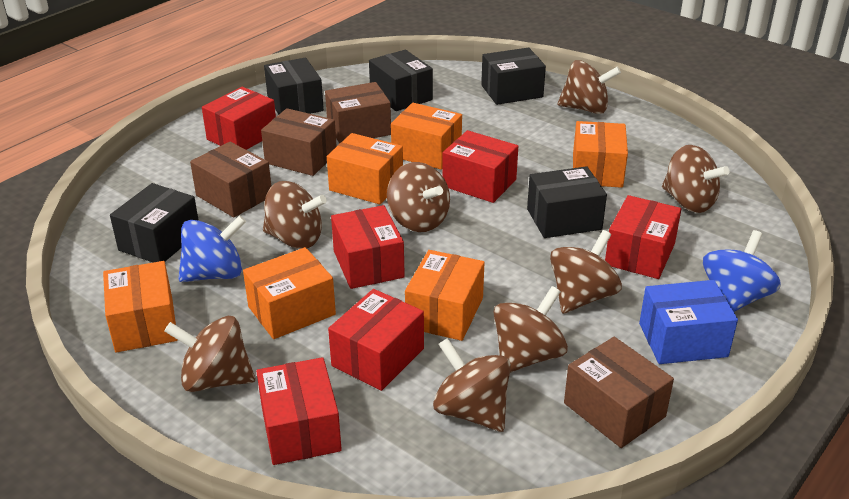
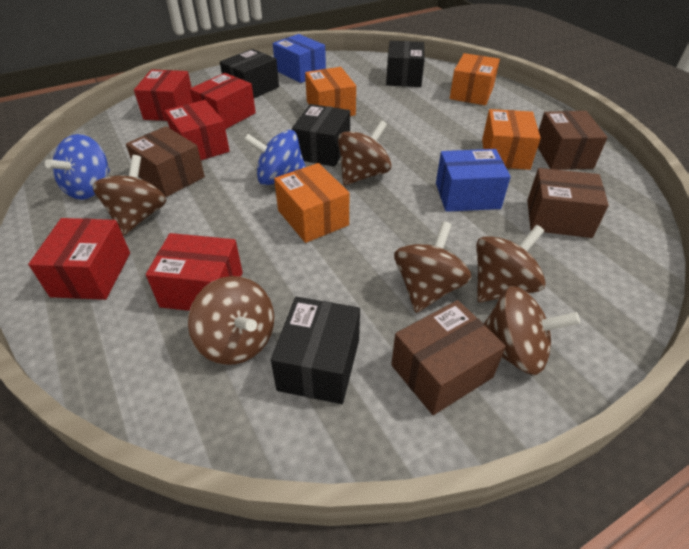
black box: [110,183,199,262] [264,58,324,115] [369,50,433,111] [481,48,546,105] [527,166,607,238] = 5 -> [220,49,279,98] [271,297,360,404] [292,104,350,167] [386,41,425,87] = 4
blue box: [639,280,738,364] = 1 -> [273,34,326,83] [436,149,511,212] = 2
brown spinning top: [164,316,255,392] [263,181,327,249] [387,162,450,232] [433,338,511,432] [494,286,568,373] [550,230,622,314] [558,60,621,114] [662,145,730,213] = 8 -> [92,155,167,236] [188,276,274,365] [338,120,392,185] [394,221,472,313] [476,225,546,303] [484,286,580,375] = 6
orange box: [103,261,178,352] [243,247,336,339] [327,133,403,204] [391,103,462,170] [405,250,485,341] [573,121,628,188] = 6 -> [274,163,349,243] [305,67,356,116] [450,53,500,105] [482,109,541,170] = 4
red box: [202,87,276,150] [256,357,342,465] [328,289,424,391] [331,205,405,289] [442,130,518,203] [605,195,681,279] = 6 -> [28,218,130,300] [134,69,193,121] [146,233,243,311] [165,100,230,160] [190,73,256,129] = 5

